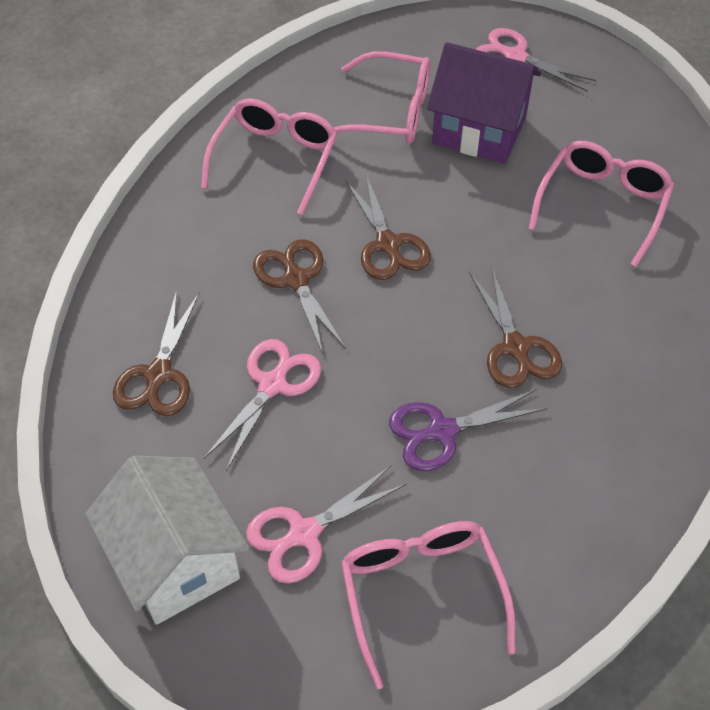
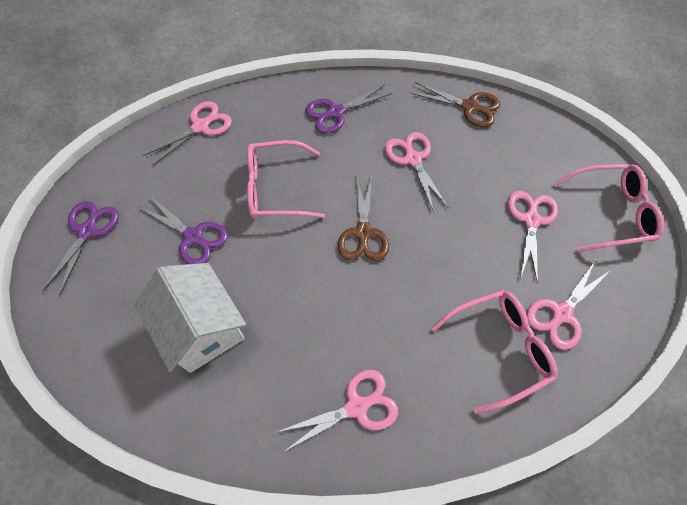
brown scissors: [113,290,199,416] [253,239,346,354] [345,175,431,280] [469,265,562,388] = 4 -> [338,175,389,261] [410,82,501,127] = 2
pink glasses: [201,98,337,215] [334,51,430,144] [341,521,516,689] [528,141,674,267] = 4 -> [247,140,325,218] [431,290,557,414] [555,164,664,252] = 3
pink scissors: [204,339,322,471] [246,466,406,584] [475,28,596,92] = 3 -> [143,101,232,166] [277,370,398,451] [385,132,448,212] [508,191,558,284] [526,259,612,350] = 5
purple house: [427,42,541,164] = 1 -> none = 0
purple scissors: [389,389,547,471] = 1 -> [42,201,119,296] [138,195,228,264] [305,85,392,134] = 3

